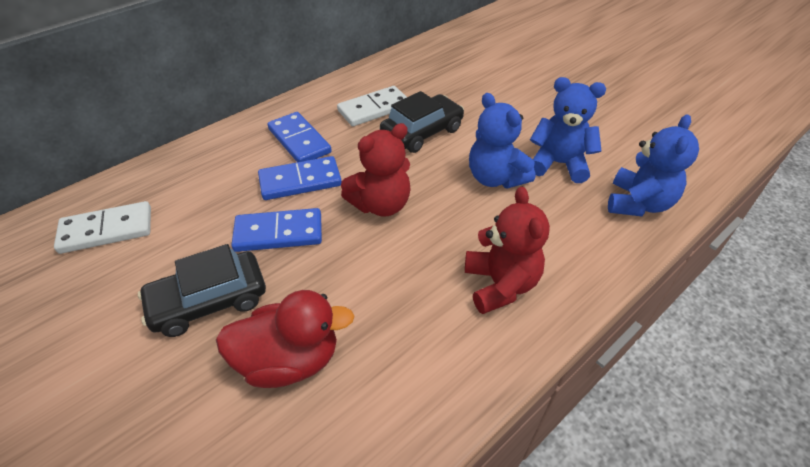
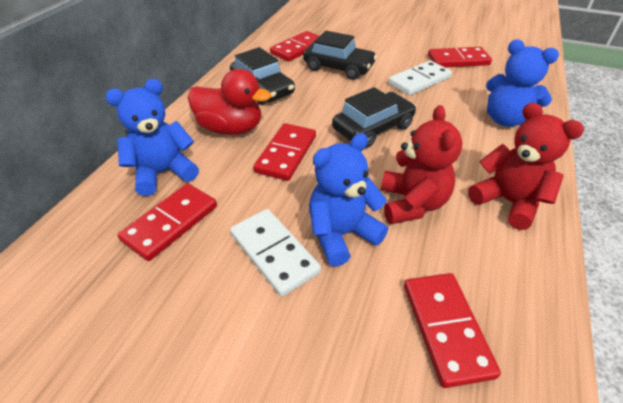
black car: [138,244,266,337] [380,91,464,153] = 2 -> [230,47,295,105] [303,31,377,80] [332,87,416,148] = 3
blue domino: [231,208,322,252] [258,156,342,200] [267,112,332,162] = 3 -> none = 0
red domino: none = 0 -> [117,183,217,261] [253,123,316,181] [270,31,319,62] [404,273,501,388] [428,47,492,67] = 5

